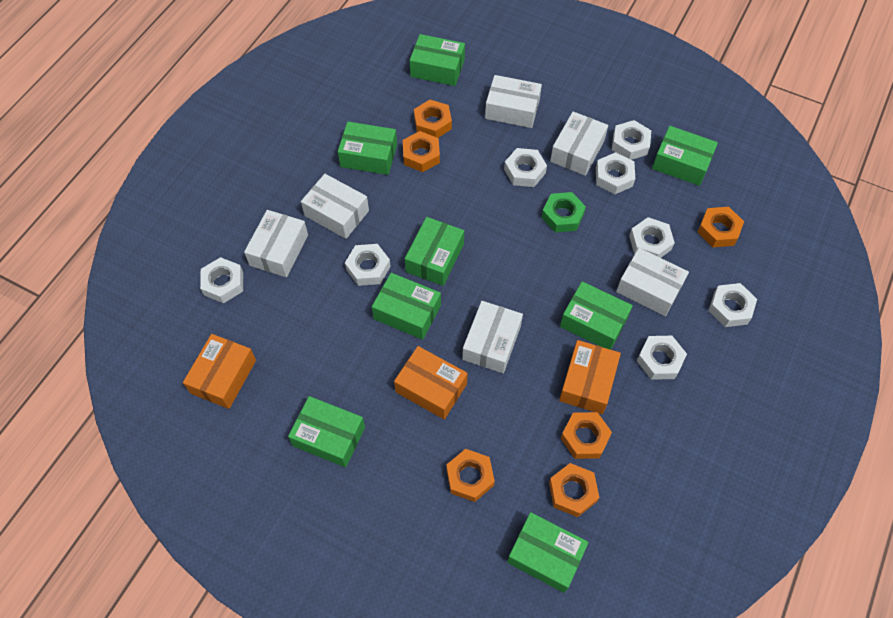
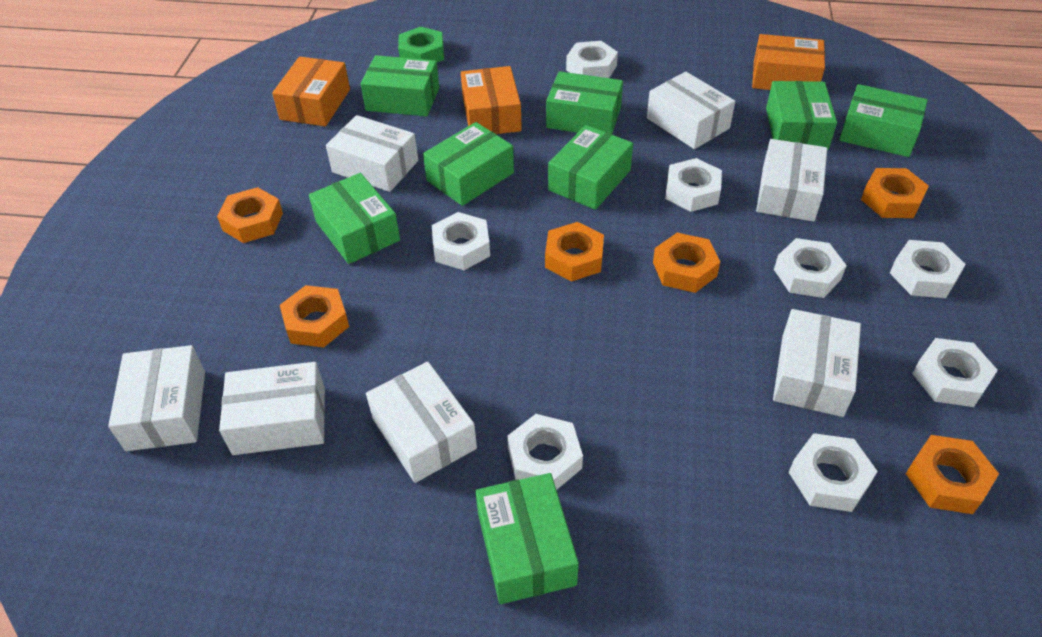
white box: [244,210,308,277] [301,174,369,239] [462,301,523,373] [485,75,542,128] [550,111,608,176] [616,248,689,316] = 6 -> [108,345,205,451] [219,362,325,455] [326,115,418,192] [366,362,477,483] [647,72,735,149] [756,139,827,222] [773,309,861,417] = 7

